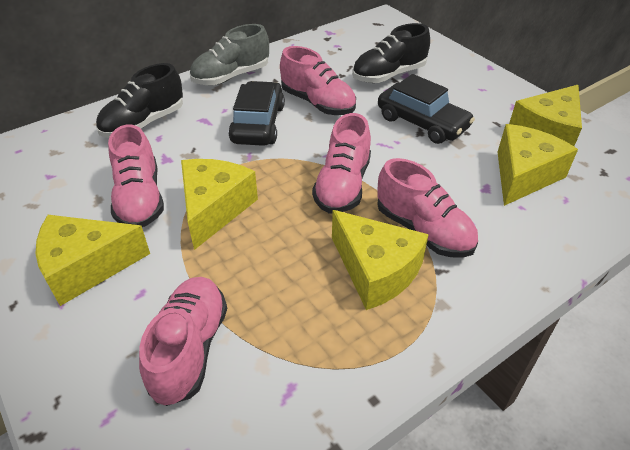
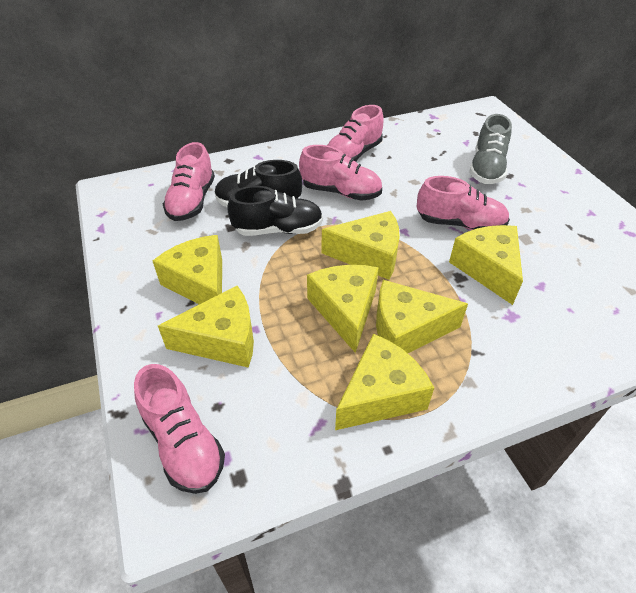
black car: [229,81,285,146] [378,74,475,144] = 2 -> none = 0
yellow cheese: [35,215,150,306] [181,159,258,250] [332,210,429,310] [498,124,578,206] [509,85,582,146] = 5 -> [153,235,222,304] [158,286,254,368] [307,265,379,353] [322,211,400,280] [335,334,434,430] [376,280,468,353] [449,225,523,305] = 7

